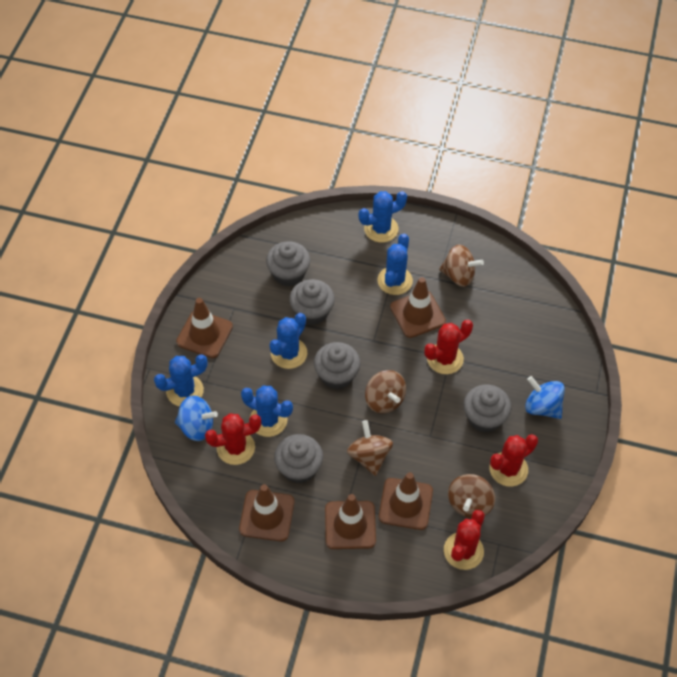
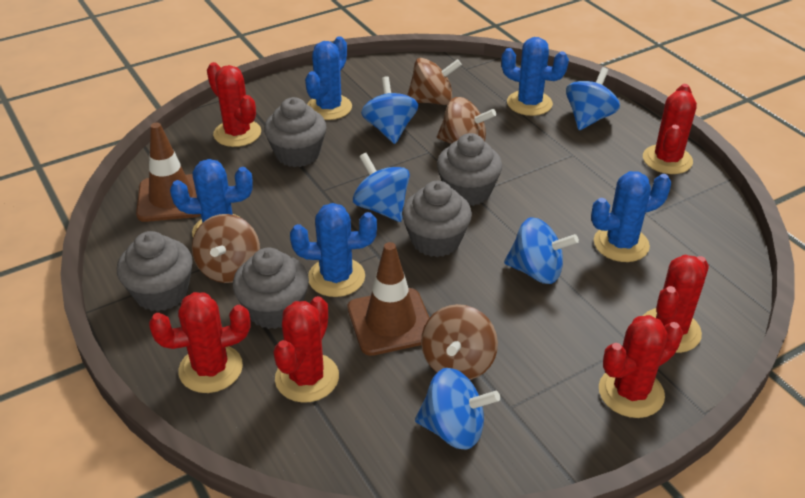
blue spinning top: [175,395,218,441] [525,376,565,419] = 2 -> [353,153,410,222] [361,76,418,144] [415,368,500,450] [504,217,579,284] [566,67,620,130] = 5
brown traffic cone: [176,298,233,358] [239,484,295,542] [325,494,376,549] [379,472,433,530] [390,277,446,338] = 5 -> [136,123,201,222] [347,242,429,356] = 2
red cactus: [205,413,261,465] [425,320,473,374] [444,510,485,570] [490,434,538,487] = 4 -> [149,292,251,393] [207,62,261,147] [274,296,339,403] [599,315,683,418] [643,84,697,174] [643,255,709,353] = 6

